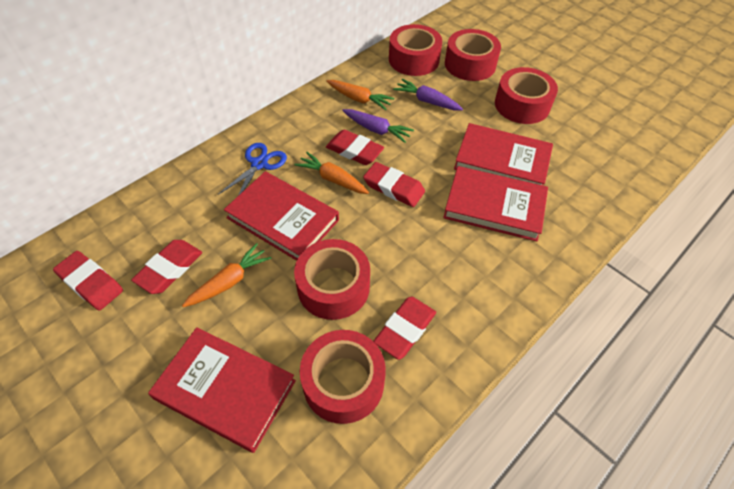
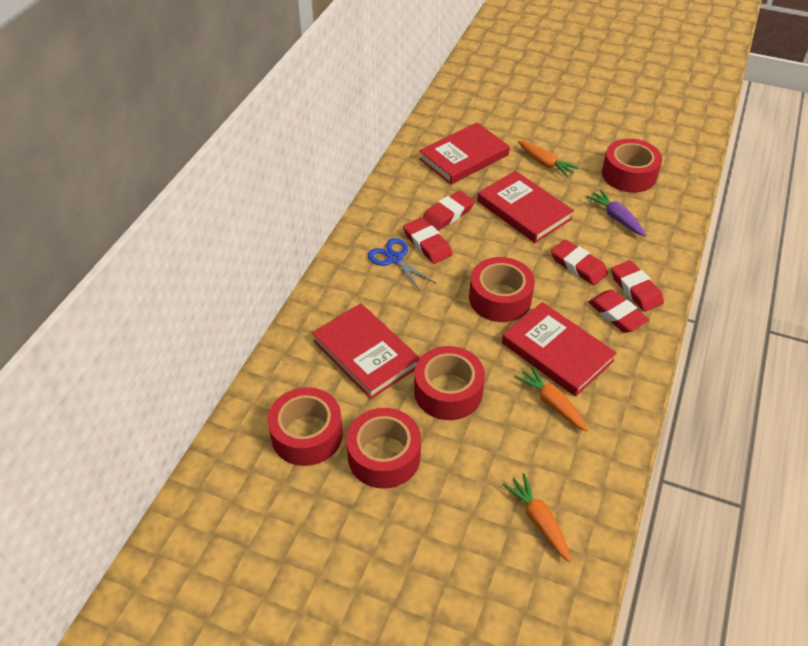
purple carrot: [342,109,414,143] [393,79,463,111] = 2 -> [586,189,646,236] = 1

